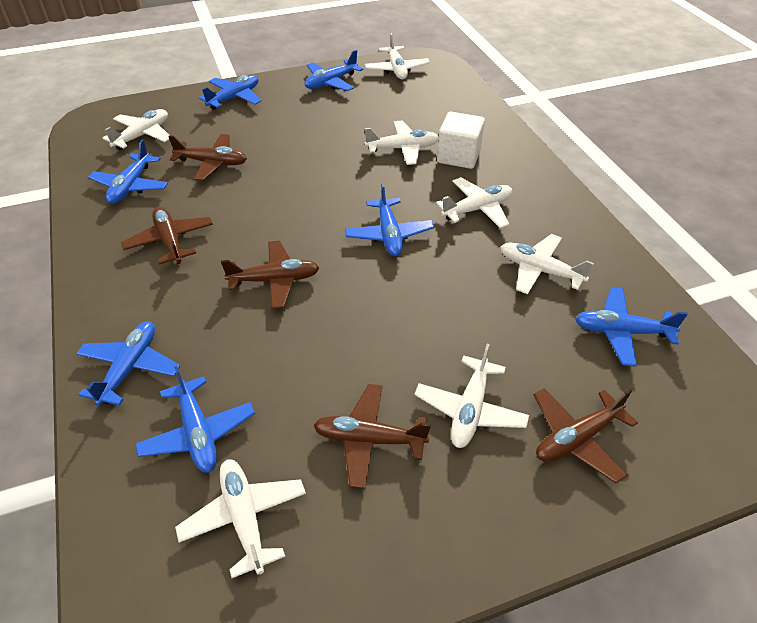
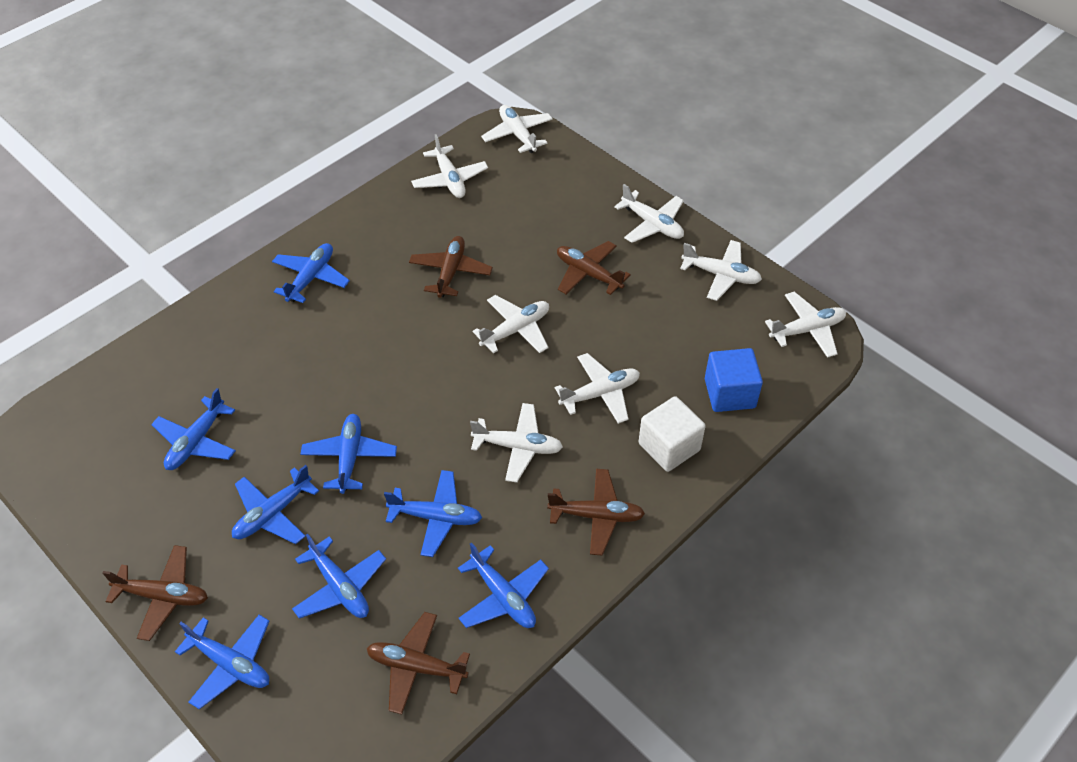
blue cube: none = 0 -> [705,348,763,412] = 1
blue plane: [76,321,180,406] [88,139,168,204] [135,366,255,473] [199,75,261,110] [305,50,363,91] [345,183,434,256] [575,287,688,367] = 7 -> [151,388,236,470] [175,615,270,709] [232,465,319,544] [272,243,350,303] [292,534,386,619] [300,414,397,494] [384,470,482,557] [458,542,549,628] = 8
white plane: [103,109,169,150] [175,459,306,578] [365,33,430,79] [365,121,439,165] [414,343,529,448] [436,177,512,228] [500,234,594,294] = 7 -> [411,134,488,198] [470,403,563,483] [473,295,549,354] [481,105,553,153] [555,353,640,424] [614,184,684,243] [680,240,762,301] [765,292,846,358] = 8

